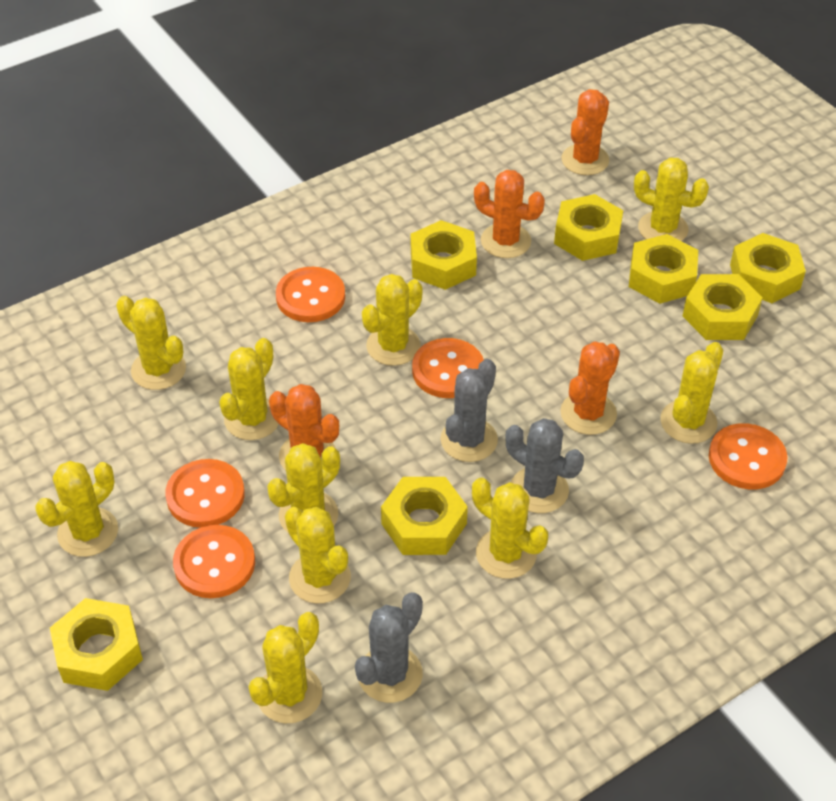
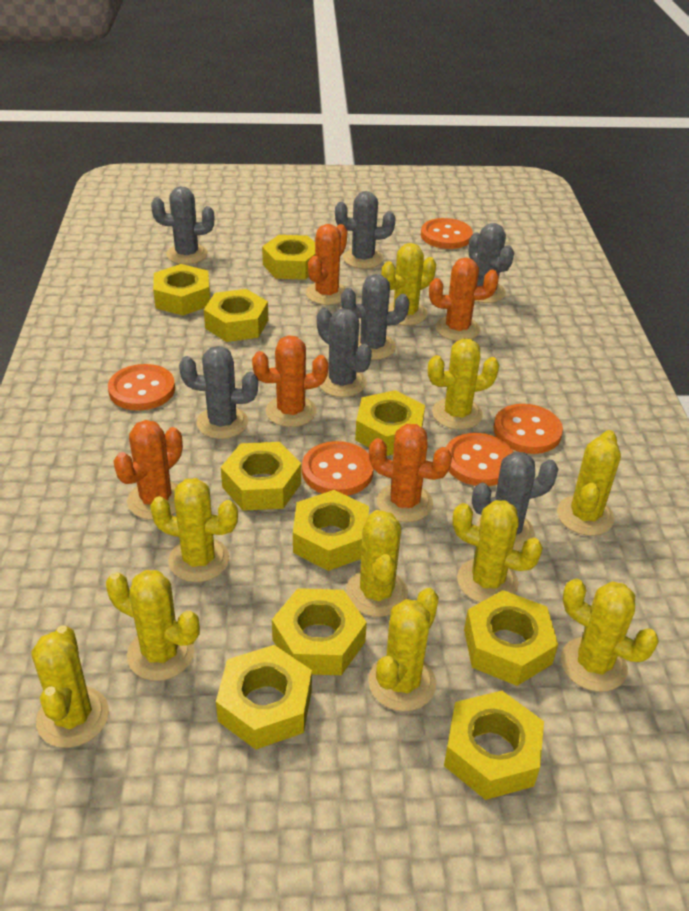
grey cactus: [355,592,423,703] [441,359,498,462] [506,418,584,513] = 3 -> [151,186,214,264] [179,346,258,439] [317,308,372,397] [335,191,396,269] [341,274,410,360] [468,223,514,303] [472,452,558,551] = 7
orange cactus: [269,384,339,470] [474,170,545,258] [560,341,620,435] [561,89,609,175] = 4 -> [114,420,183,520] [252,335,329,427] [306,224,347,305] [369,424,452,522] [429,258,499,341] = 5
yellow nut: [50,598,143,691] [381,477,468,555] [411,220,477,290] [554,194,623,261] [629,234,698,304] [683,274,763,340] [730,233,806,303] = 7 -> [153,264,210,316] [204,289,268,342] [216,645,312,750] [221,442,301,511] [262,235,315,280] [272,588,367,675] [293,490,369,571] [355,390,425,456] [444,691,544,800] [464,590,558,686] = 10

